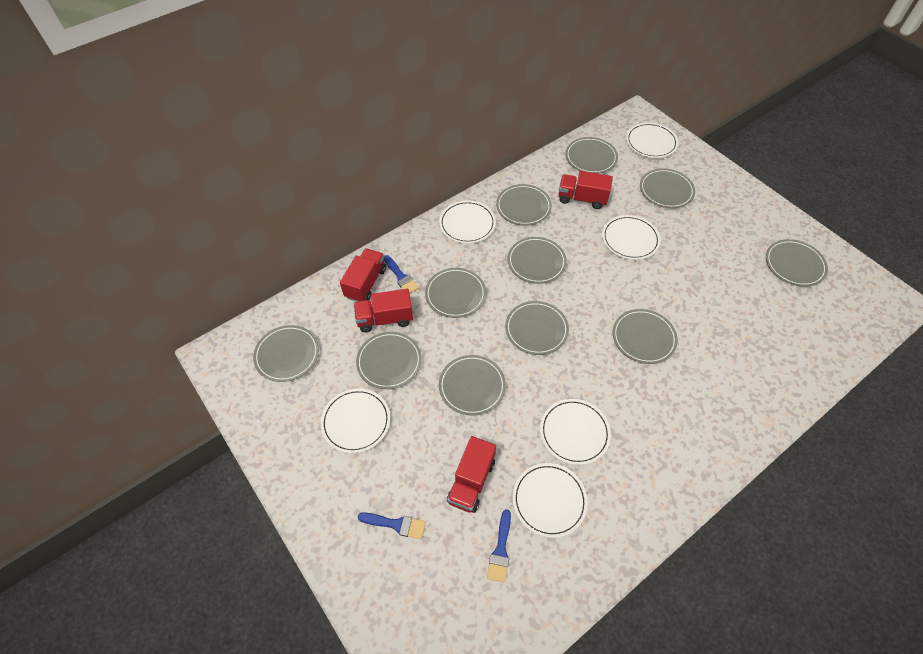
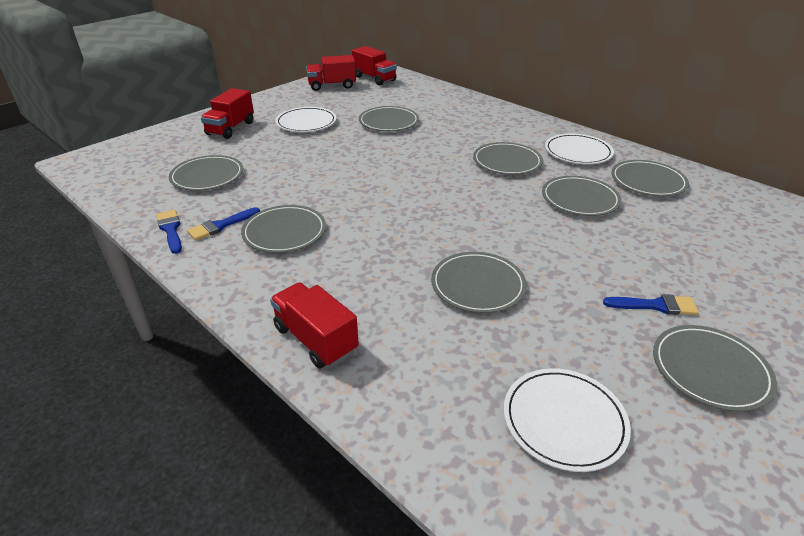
grey plate: [253,325,319,382] [356,332,422,389] [425,268,486,318] [439,355,506,416] [496,184,552,226] [505,301,569,355] [508,237,567,284] [565,137,618,174] [613,309,678,364] [640,168,695,208] [766,239,828,287] = 11 -> [169,155,243,191] [241,205,326,253] [359,106,419,131] [431,252,527,313] [473,142,543,175] [542,176,621,216] [611,160,689,196] [653,325,777,412] = 8
white plate: [321,389,390,453] [439,200,496,244] [513,463,588,538] [540,399,611,465] [602,215,661,260] [626,123,678,158] = 6 -> [275,107,337,132] [504,368,631,472] [545,133,614,164] = 3

